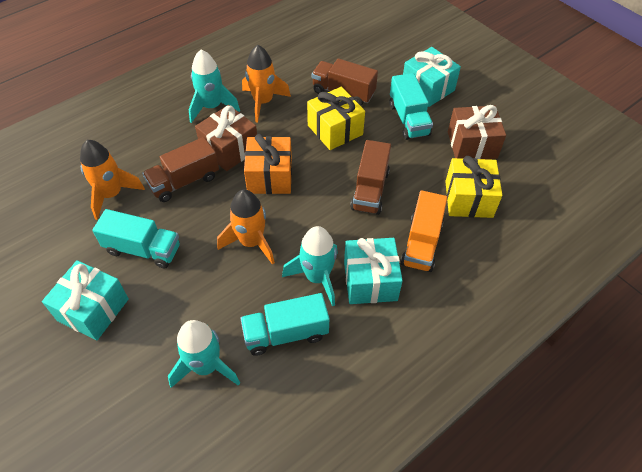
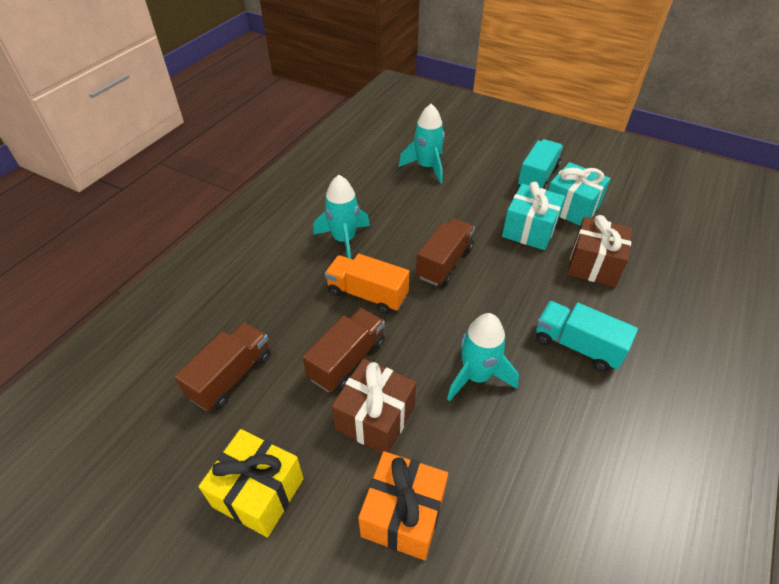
orange rocket: [80,140,145,220] [217,189,275,265] [242,45,291,122] = 3 -> none = 0
turquoise gift: [42,260,129,340] [344,238,403,304] [403,47,461,107] = 3 -> [502,182,565,250] [548,162,611,226] = 2
turquoise truck: [92,209,180,269] [240,293,329,356] [389,73,433,140] = 3 -> [518,139,563,189] [536,301,638,372] = 2
yellow gift: [307,87,365,150] [445,156,502,218] = 2 -> [199,429,304,537] = 1

